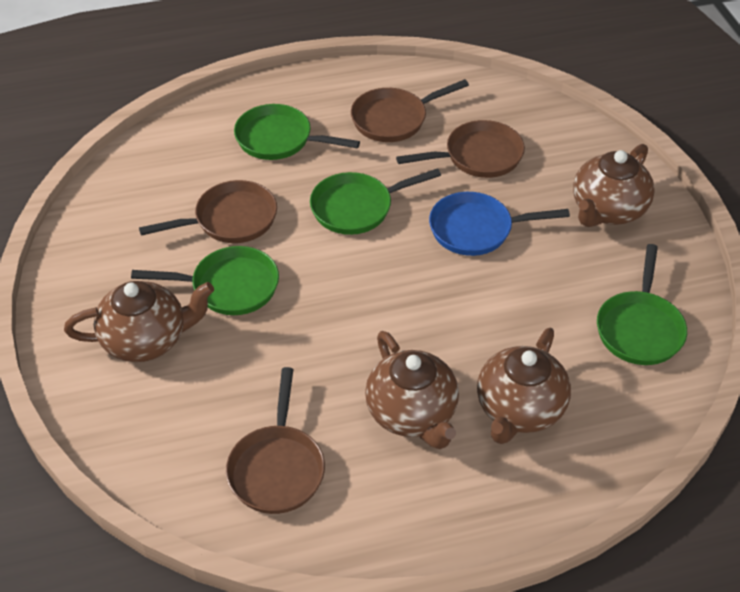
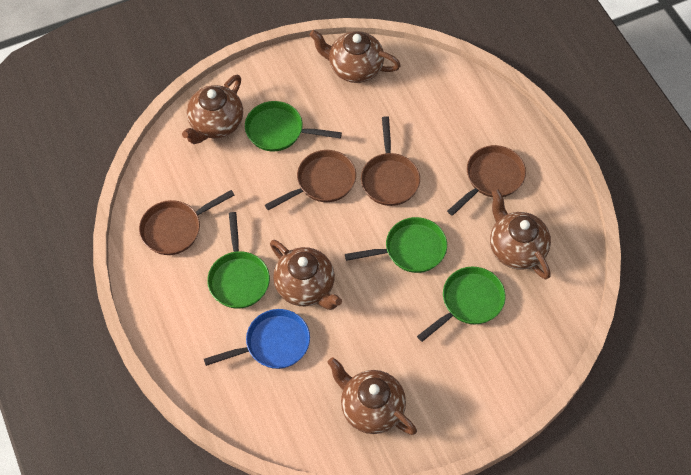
brown teapot: [64,281,214,362] [365,331,459,449] [477,328,571,444] [573,144,655,227] = 4 -> [182,74,243,144] [270,240,342,310] [309,30,401,83] [327,357,417,435] [490,189,551,279] = 5

